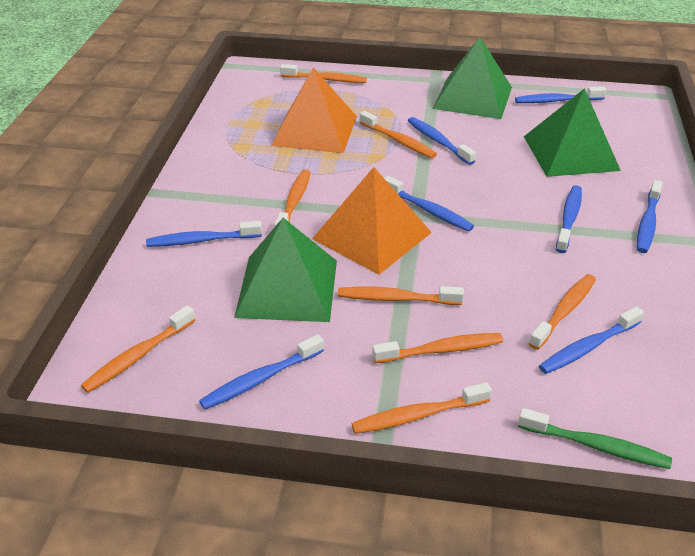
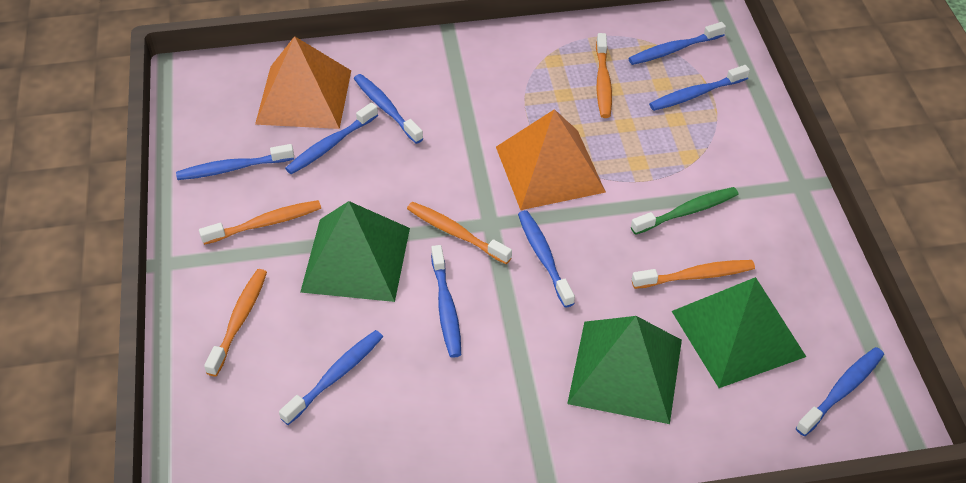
blue toothbrush: [146,221,262,247] [199,334,324,409] [384,176,474,232] [408,117,476,165] [515,86,607,103] [539,306,644,374] [556,185,582,253] [637,180,662,253] = 8 -> [176,144,294,180] [279,330,383,425] [285,103,378,174] [354,74,423,144] [431,245,461,358] [518,210,575,308] [628,22,726,65] [649,65,750,111] [796,347,884,436] = 9
orange toothbrush: [81,305,196,393] [274,170,311,227] [280,64,367,83] [338,286,464,305] [351,382,492,434] [359,111,437,158] [372,333,503,363] [529,274,596,350] = 8 -> [199,200,321,245] [204,269,267,376] [407,202,512,264] [596,33,612,118] [632,260,755,289] = 5

